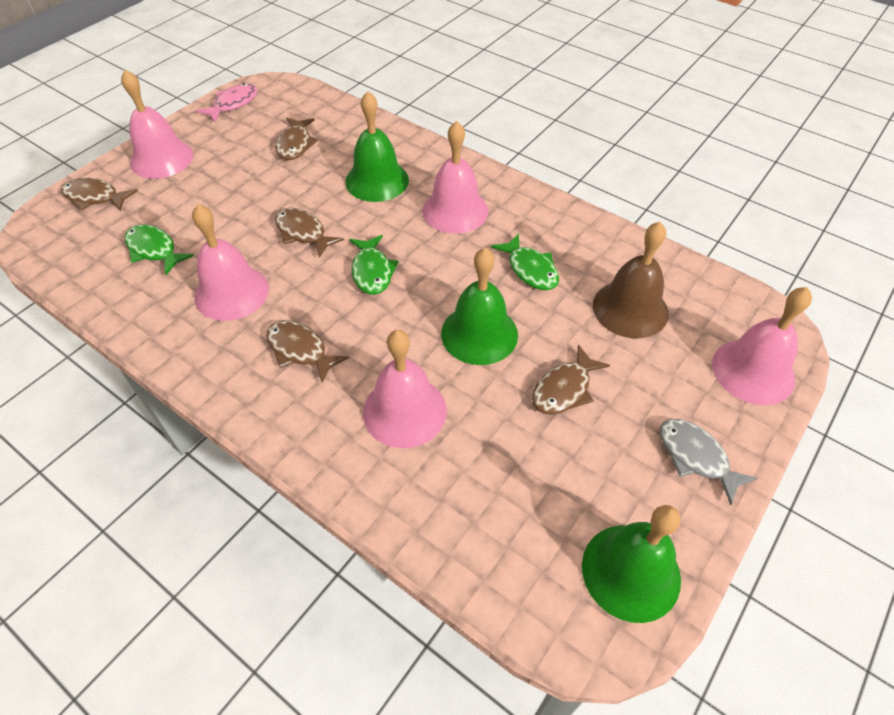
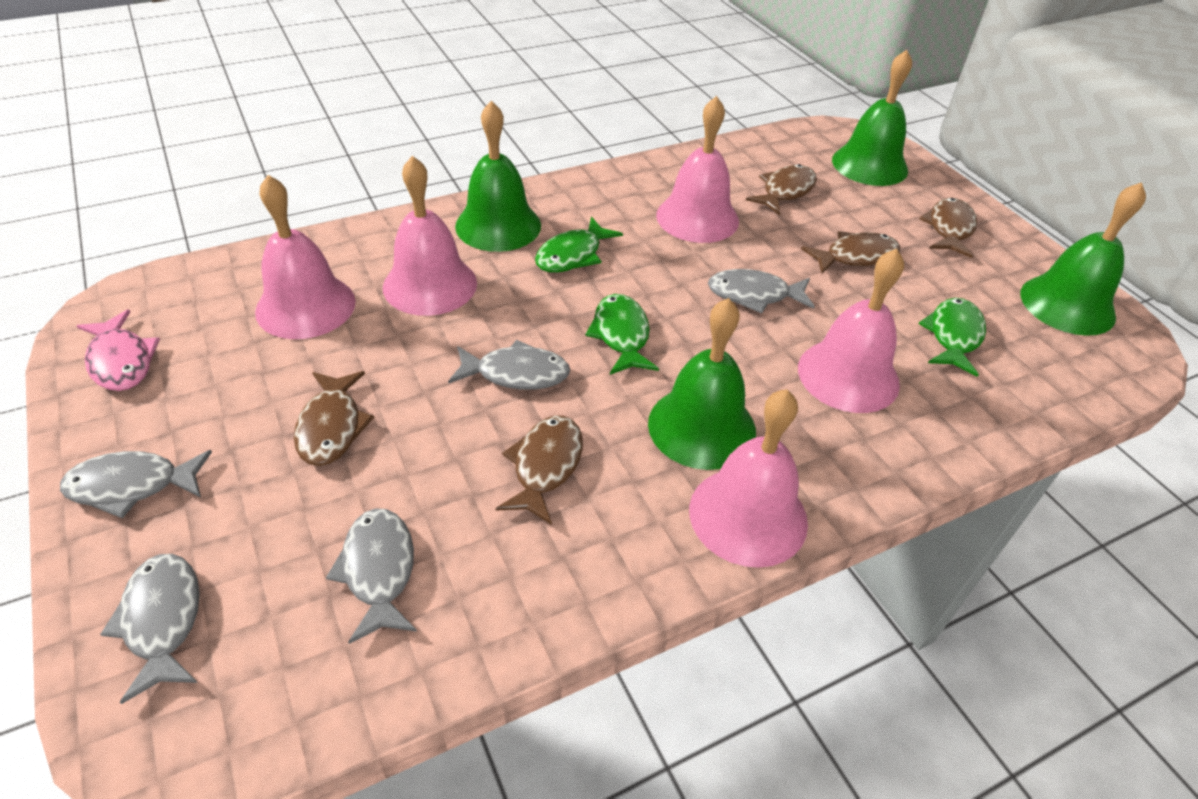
brown bell: [593,222,668,338] = 1 -> none = 0
green bell: [345,91,409,202] [441,248,518,365] [582,505,681,623] = 3 -> [455,101,541,252] [648,298,756,470] [832,50,912,186] [1020,182,1146,336] = 4
grey fish: [660,419,758,505] = 1 -> [60,450,212,519] [100,554,200,704] [326,508,417,644] [448,340,570,390] [708,269,815,313] = 5

